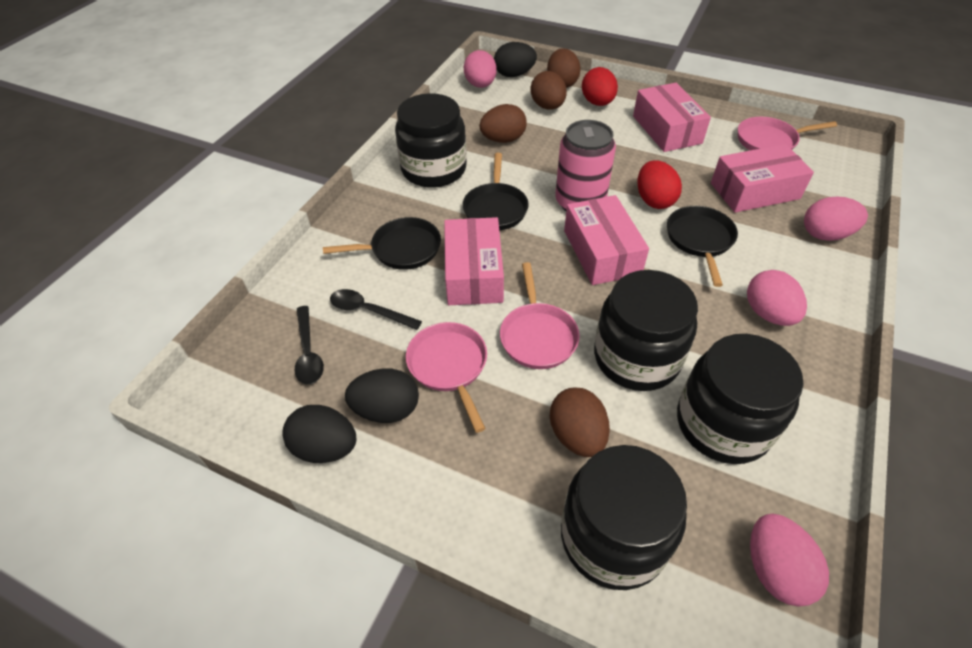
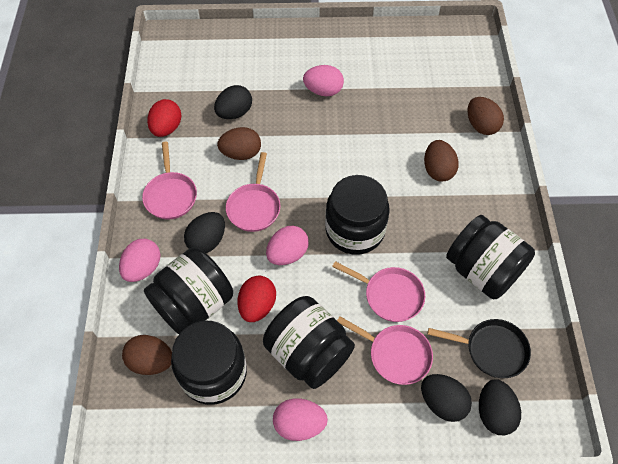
black egg: [282,405,356,463] [345,368,419,423] [494,42,537,77] = 3 -> [184,212,225,253] [214,85,252,119] [421,374,472,422] [479,379,521,435] = 4
black jar: [395,93,467,188] [561,445,687,590] [594,270,698,391] [677,334,804,464] = 4 -> [144,247,233,334] [171,321,247,405] [263,296,355,389] [325,175,390,255] [446,215,535,299] = 5
black pan: [323,217,441,270] [463,153,529,230] [667,206,738,287] = 3 -> [428,319,531,378] = 1
black spoon: [295,306,324,384] [330,289,422,330] = 2 -> none = 0
pink box: [444,217,504,305] [564,195,649,285] [633,83,711,152] [711,144,814,213] = 4 -> none = 0
pink can: [555,120,616,211] = 1 -> none = 0
pink pan: [406,322,487,433] [500,262,580,369] [738,117,837,150] = 3 -> [142,142,197,220] [226,152,280,232] [332,261,425,322] [337,316,433,385] = 4

